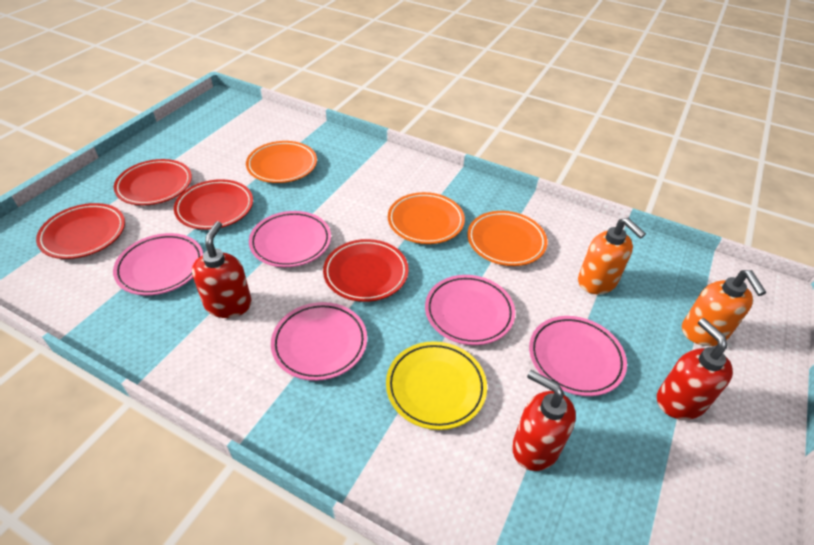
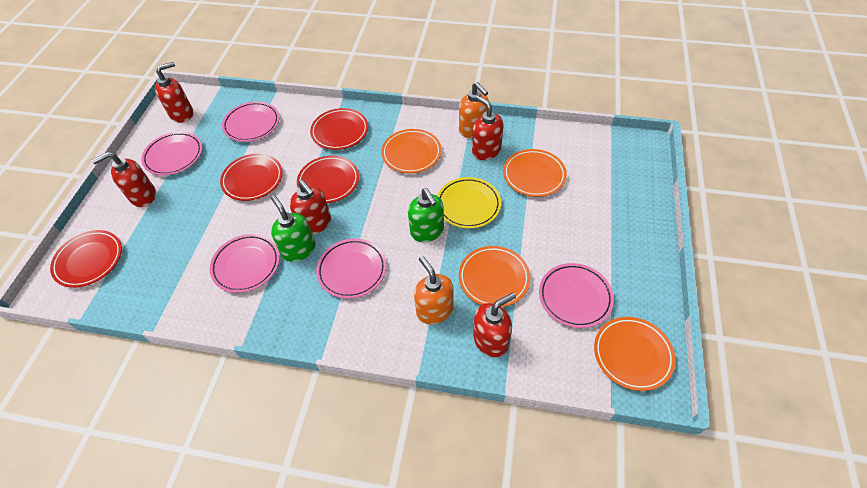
green soap dispenser: none = 0 -> [271,195,315,262] [408,188,444,242] = 2
orange plate: [246,141,317,183] [388,192,465,244] [467,211,547,266] = 3 -> [381,129,442,173] [459,246,530,307] [503,149,567,197] [594,317,676,391] = 4
red soap dispenser: [192,221,252,318] [512,370,576,471] [657,318,733,420] = 3 -> [92,152,156,207] [155,62,193,123] [290,180,331,235] [472,96,504,160] [473,292,516,357] = 5

